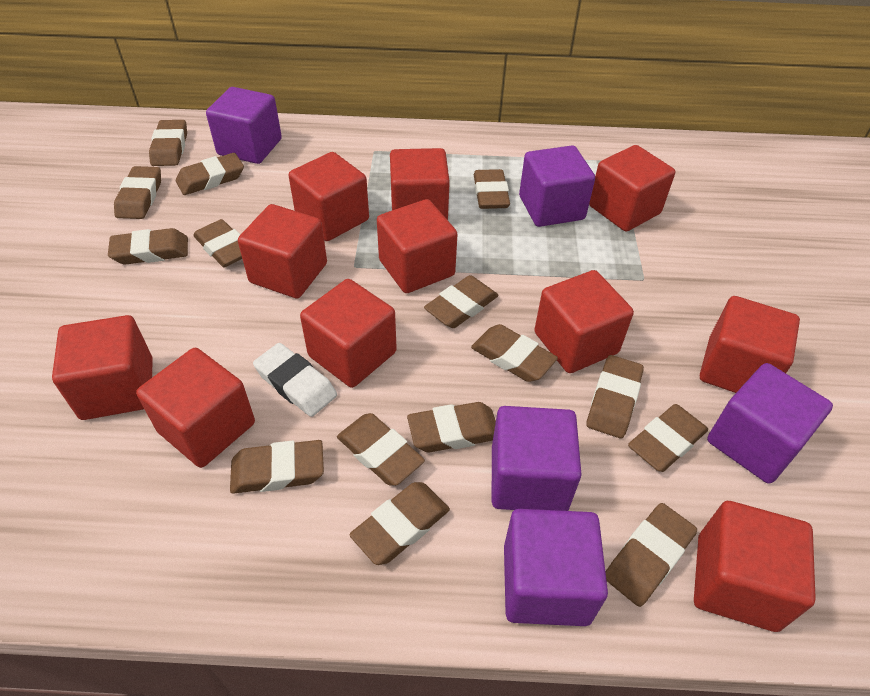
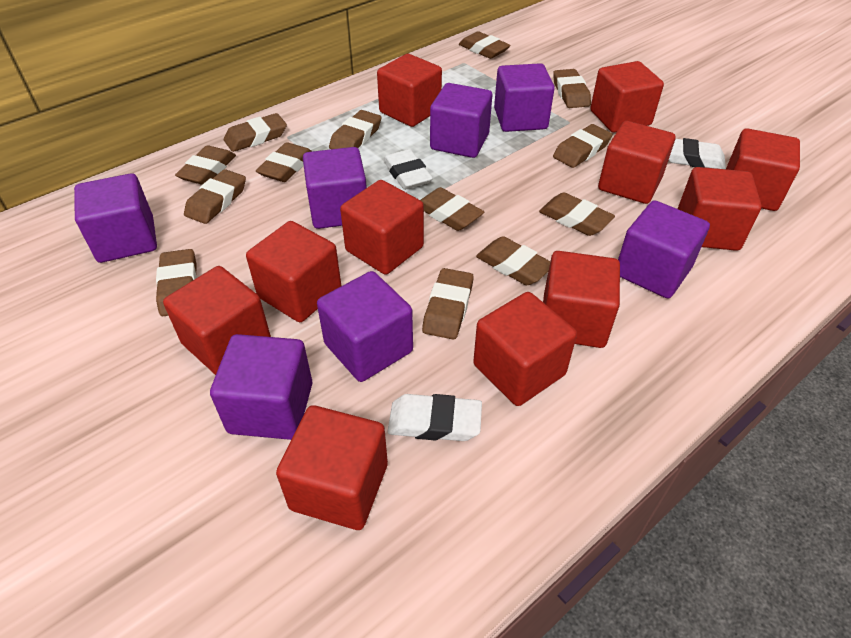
brown eraser: [108,228,188,265] [114,166,161,219] [149,120,187,166] [176,153,244,195] [193,219,242,267] [230,440,324,494] [337,413,425,486] [349,482,450,565] [407,402,496,452] [424,275,498,328] [471,324,558,382] [474,169,510,209] [586,355,644,438] [605,503,697,607] [628,404,708,472] = 15 -> [156,249,197,316] [175,145,236,185] [184,169,246,224] [224,113,287,152] [256,142,312,182] [329,110,381,149] [421,187,484,231] [422,268,474,340] [459,31,511,59] [476,236,550,285] [539,192,615,236] [553,69,591,108] [553,124,613,168] = 13
purple cube: [206,87,282,164] [491,406,582,511] [504,509,608,626] [519,145,595,227] [707,363,833,484] = 5 -> [74,173,157,263] [210,334,312,440] [303,147,367,229] [317,271,413,382] [430,83,492,158] [494,63,555,132] [618,200,710,299] = 7
white eraser: [253,343,337,417] = 1 -> [383,149,433,190] [387,394,482,441] [668,138,726,169] = 3

